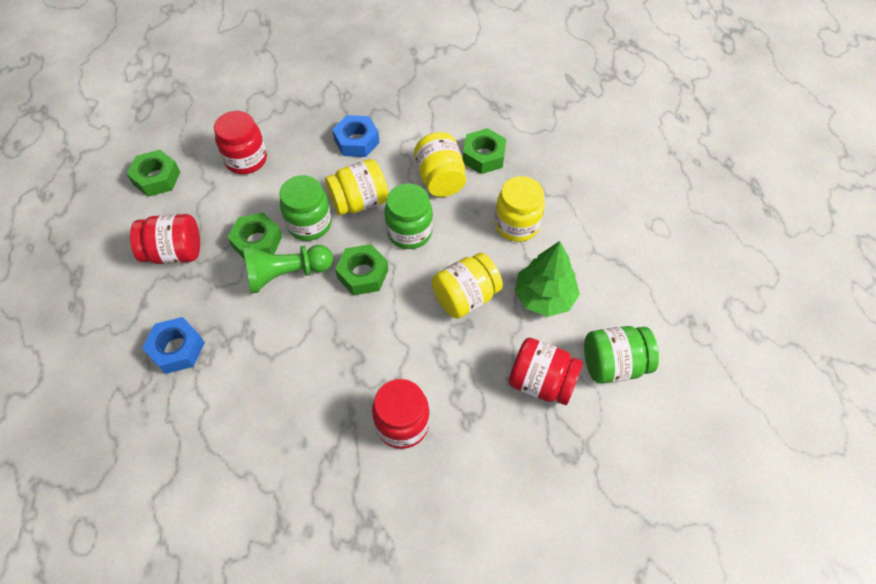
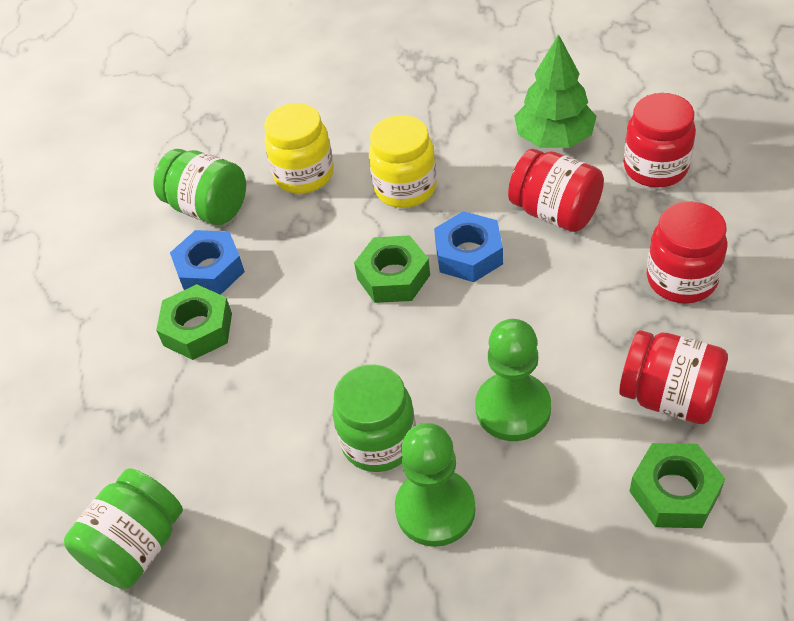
green nut: [127,150,180,197] [228,212,282,260] [335,244,388,295] [463,128,506,174] = 4 -> [156,284,232,360] [354,235,430,303] [629,443,725,528] = 3
green pawn: [243,245,333,294] = 1 -> [395,423,476,547] [475,319,551,441] = 2
yellow jar: [325,159,388,215] [414,132,466,197] [432,253,503,319] [495,176,545,242] = 4 -> [264,103,334,194] [369,115,437,208] = 2

